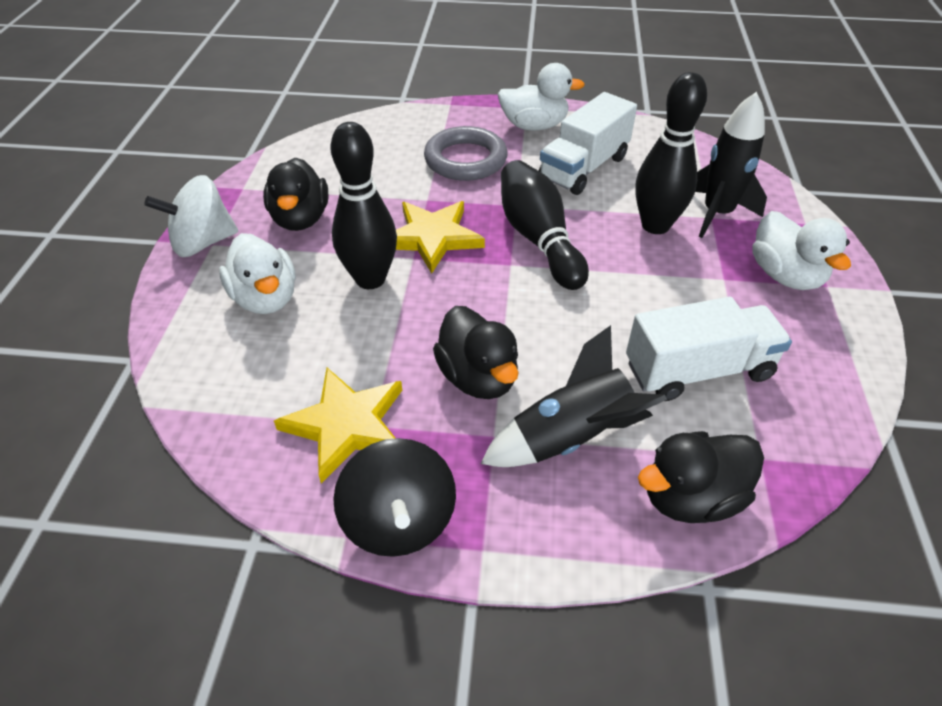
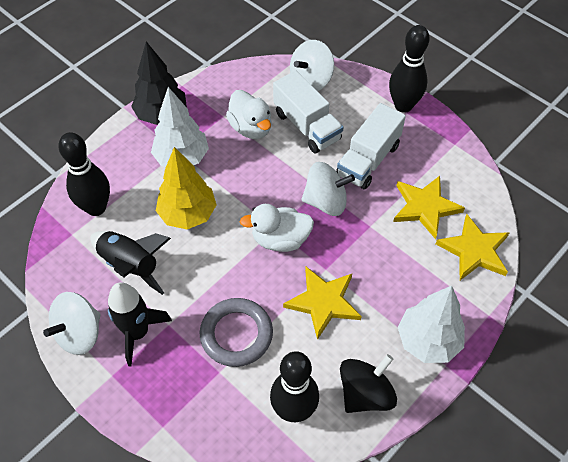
black duck: [263,157,329,231] [433,306,519,399] [638,431,764,523] = 3 -> none = 0
black tree: none = 0 -> [131,42,187,125] = 1
white duck: [219,233,296,314] [497,63,585,131] [752,211,851,290] = 3 -> [226,90,272,139] [240,204,314,252] = 2
white spinning top: [145,175,238,257] = 1 -> [43,292,101,355] [290,40,334,91] [301,162,355,216] = 3
white tree: none = 0 -> [151,87,209,167] [398,286,465,363] = 2
yellow star: [274,368,402,484] [396,201,485,274] = 2 -> [283,267,362,340] [393,176,465,239] [436,214,510,280] = 3
yellow tree: none = 0 -> [156,147,217,229] = 1

